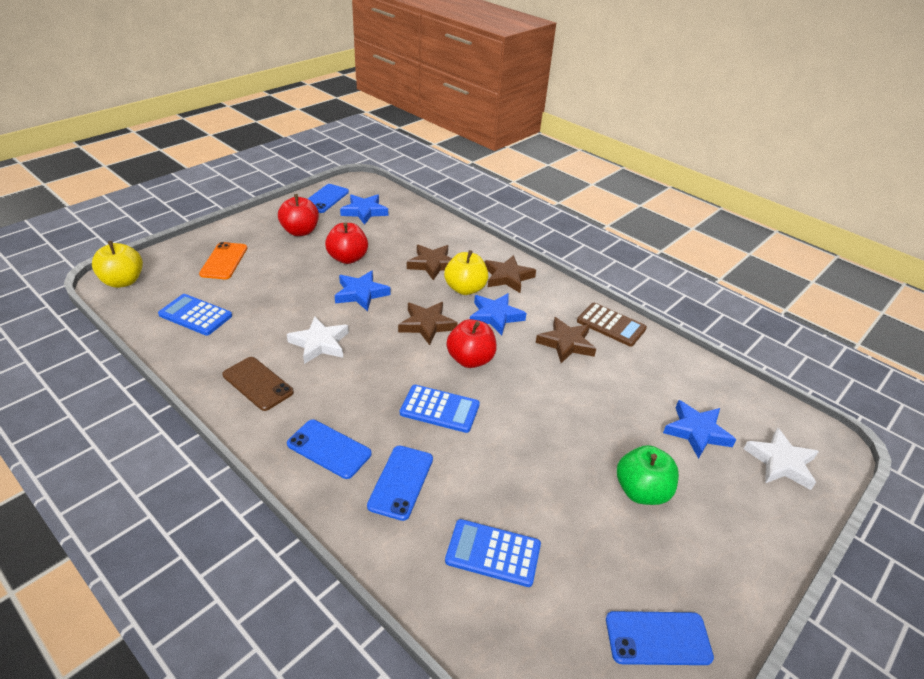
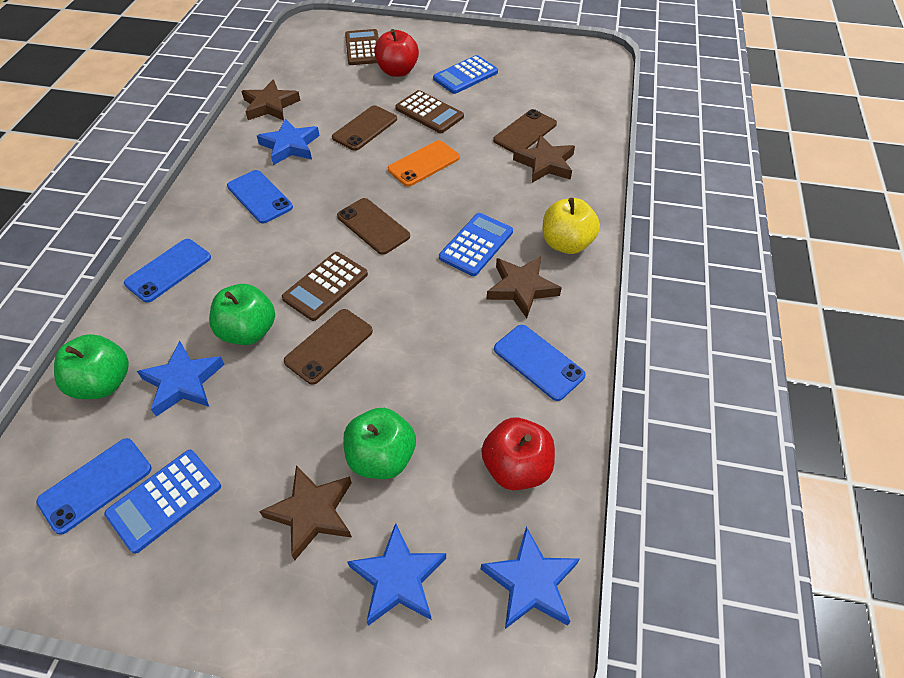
brown calculator: [577,303,647,347] = 1 -> [282,252,368,321] [345,29,379,65] [395,90,464,133] = 3
brown phone: [222,357,294,411] = 1 -> [284,309,373,385] [332,105,397,151] [337,198,410,255] [493,109,557,153] = 4
green apple: [617,445,679,505] = 1 -> [54,334,129,399] [209,284,275,345] [343,408,416,479] = 3
red apple: [278,194,319,236] [325,222,368,264] [446,319,497,368] = 3 -> [374,29,419,77] [481,418,555,490] = 2
white star: [287,316,349,364] [744,427,819,490] = 2 -> none = 0
yellow apple: [92,241,143,288] [444,250,488,295] = 2 -> [542,198,600,254] = 1

